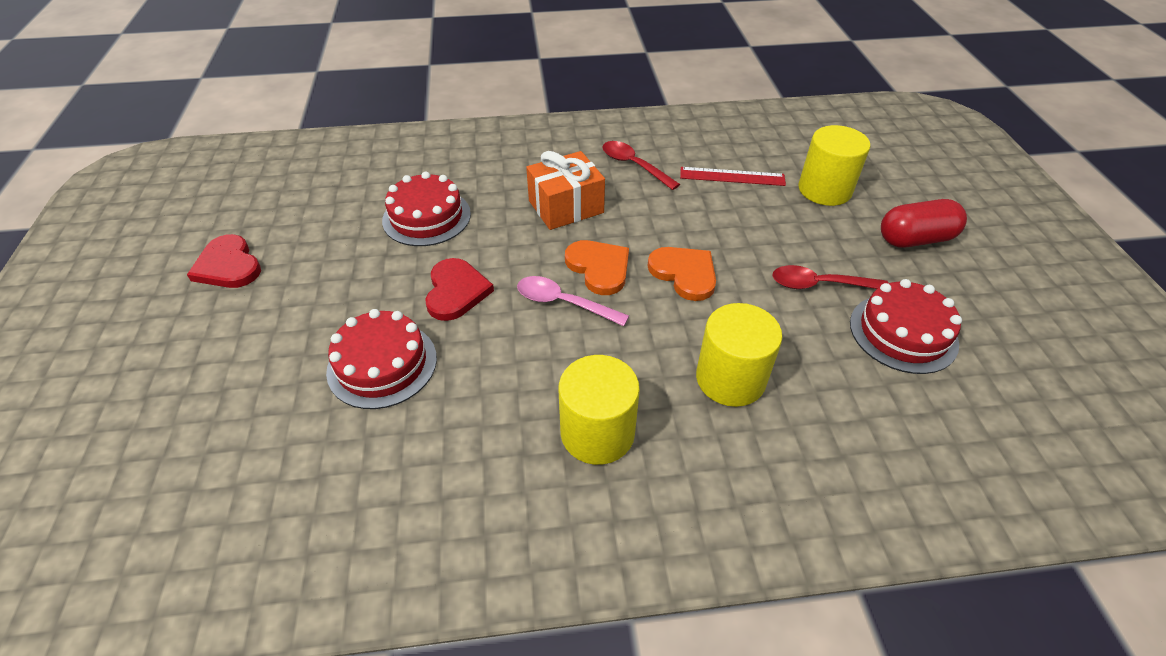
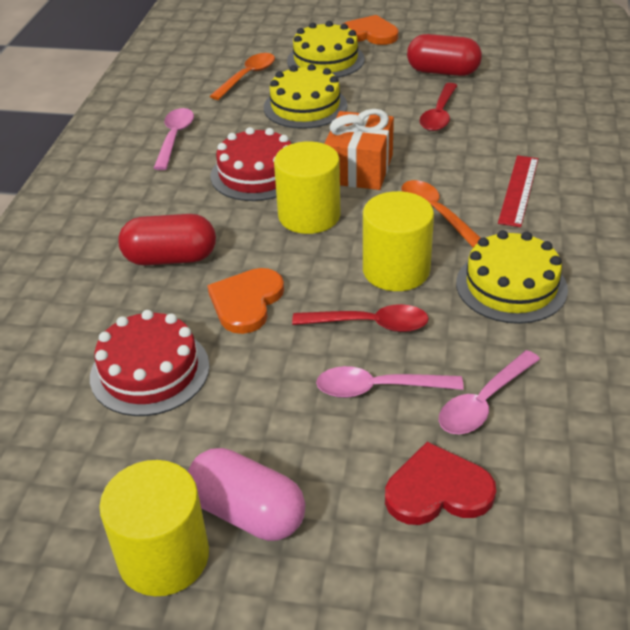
orange spoon: none = 0 -> [210,53,275,100] [402,180,480,248] = 2
pink capsule: none = 0 -> [188,448,305,541] = 1
pink spoon: [517,276,629,326] = 1 -> [154,108,194,170] [316,366,464,398] [439,350,540,434] = 3
red cake: [326,309,437,409] [382,171,471,246] [850,279,962,374] = 3 -> [90,310,209,416] [211,127,291,201] = 2
red capsule: [881,199,967,248] = 1 -> [118,214,216,265] [407,34,482,76] = 2
red heart: [187,234,261,288] [425,258,494,321] = 2 -> [385,442,496,525] = 1
yellow cake: none = 0 -> [264,64,347,129] [287,21,365,78] [456,230,568,324] = 3

